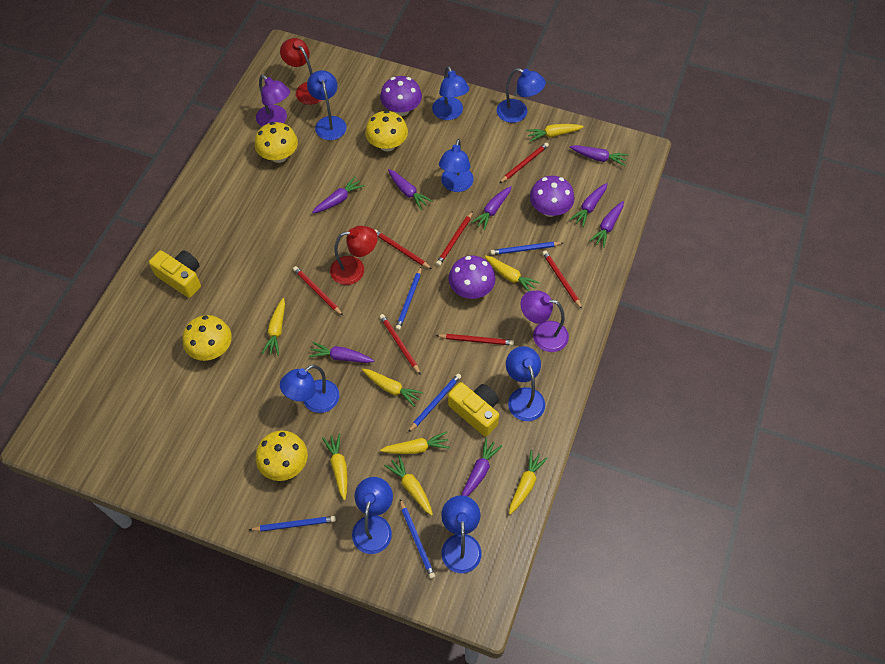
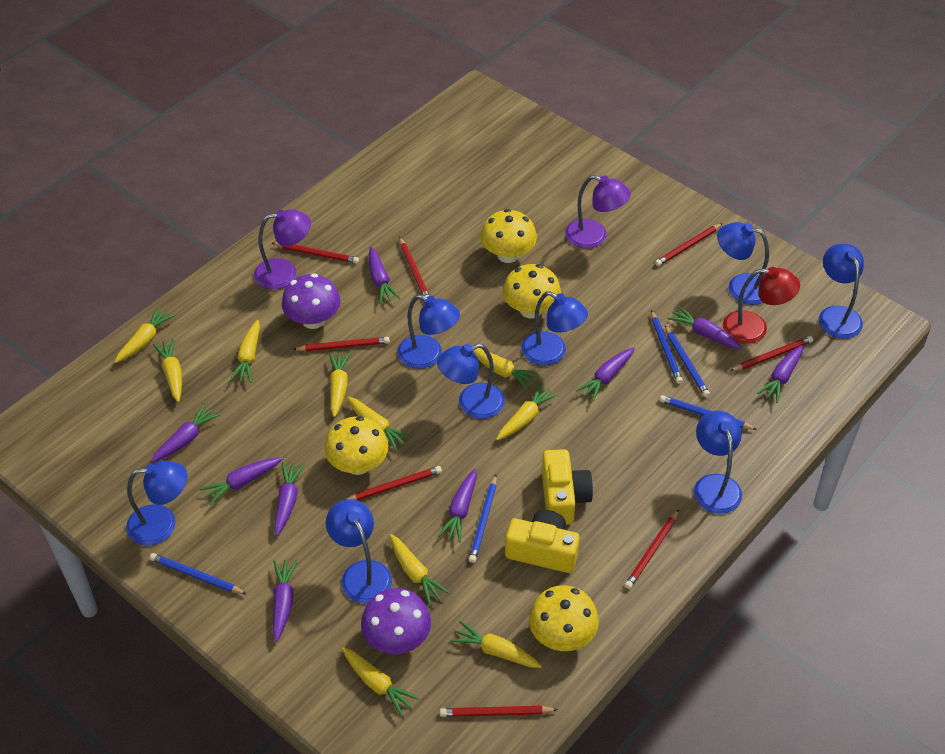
purple carrot: [308,342,375,363] [312,176,365,213] [388,169,432,210] [462,438,502,497] [471,186,512,230] [569,183,608,227] [570,145,628,166] [589,201,624,248] = 8 -> [150,403,221,463] [199,457,283,505] [273,560,298,642] [274,462,305,536] [369,247,400,304] [438,469,477,543] [576,347,635,402] [667,306,742,349] [757,345,804,403] = 9
purple mushroom: [380,76,422,116] [448,256,495,299] [530,176,575,217] = 3 -> [282,274,341,329] [361,588,431,654] = 2
red lamp: [280,38,322,105] [330,226,378,285] = 2 -> [723,267,800,344] = 1
red pencil: [293,266,343,316] [375,229,432,269] [379,314,421,375] [436,211,473,266] [436,334,514,346] [499,142,549,183] [542,250,582,309] = 7 -> [272,242,359,264] [292,337,390,351] [345,466,442,501] [399,237,430,297] [440,706,558,717] [625,509,679,589] [655,223,723,266] [730,336,813,371] = 8
yellow carrot: [262,298,285,356] [322,433,348,500] [362,369,423,407] [380,431,450,454] [384,455,433,516] [484,255,540,292] [509,450,548,515] [526,124,584,142] = 8 -> [115,307,175,363] [153,339,182,402] [230,320,260,383] [329,352,350,417] [342,647,419,717] [347,397,413,451] [390,534,450,606] [450,621,542,668] [473,348,540,390] [496,383,558,440] = 10

